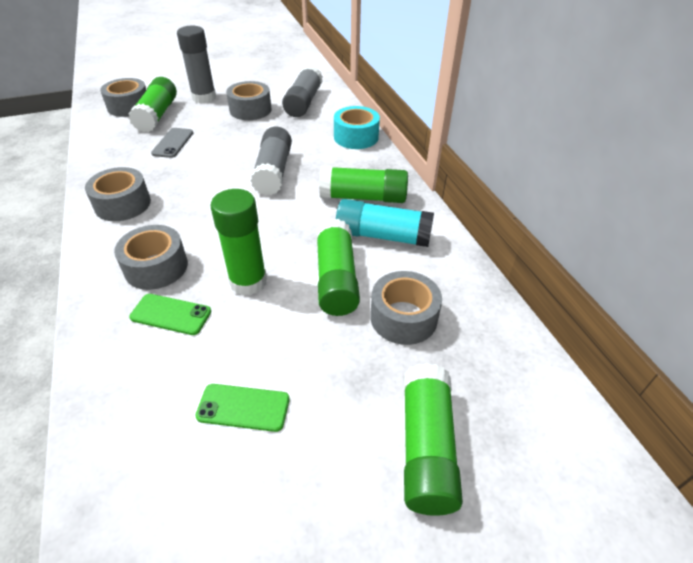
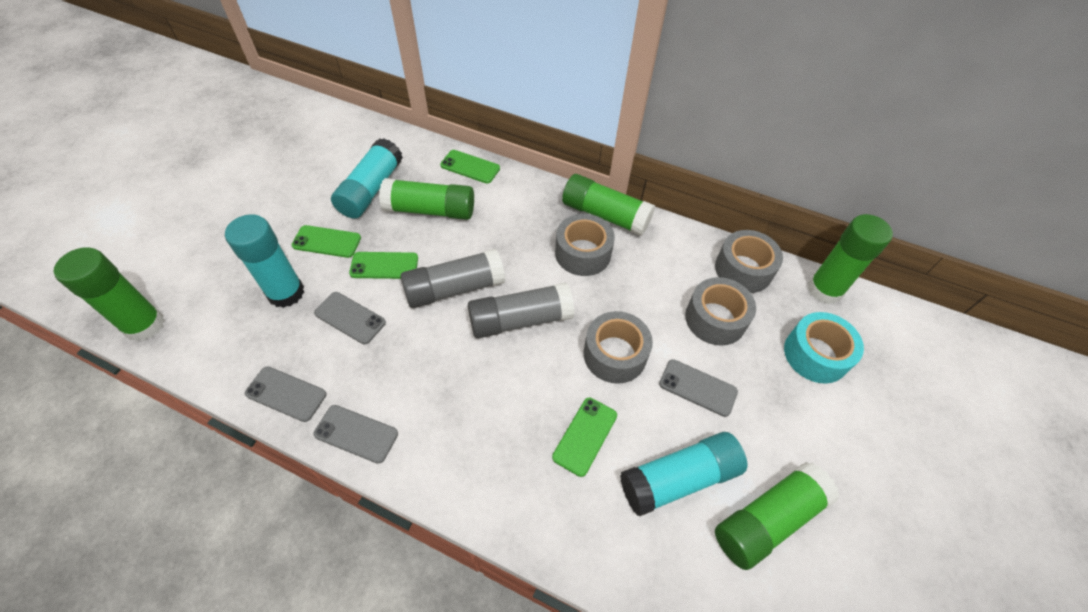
green phone: [129,294,211,335] [195,384,290,432] = 2 -> [292,225,361,258] [349,252,418,279] [440,150,500,183] [552,398,617,477] = 4
grey glue stick: [177,26,216,103] [250,127,292,195] [282,65,323,117] = 3 -> [401,249,505,308] [468,282,575,338] = 2
grey phone: [151,128,193,158] = 1 -> [245,367,326,422] [314,292,386,344] [314,405,398,464] [659,359,738,417] = 4
grey tape: [85,167,151,221] [100,78,146,117] [114,225,188,290] [226,81,271,120] [370,271,442,345] = 5 -> [555,214,615,276] [584,311,653,383] [685,277,756,346] [715,230,783,293] = 4
turquoise glue stick: [336,199,434,247] = 1 -> [225,214,304,308] [331,138,403,219] [620,432,747,516] = 3

